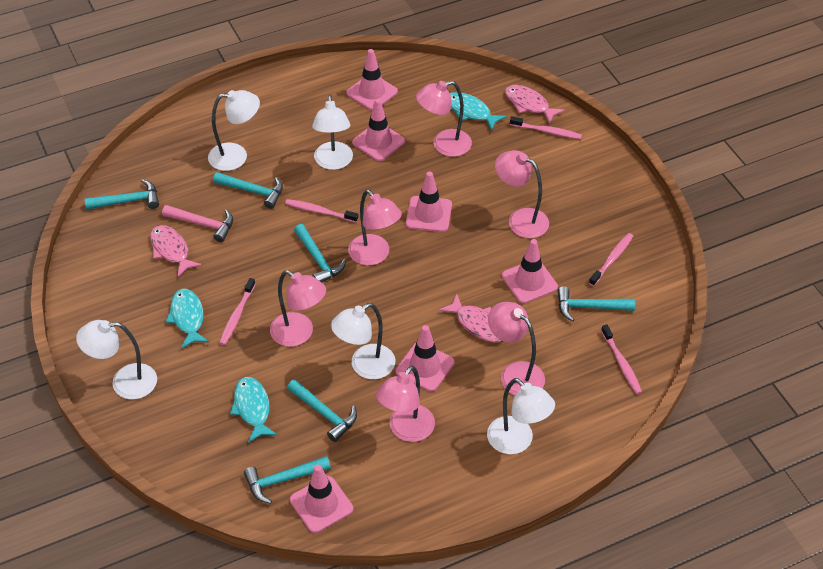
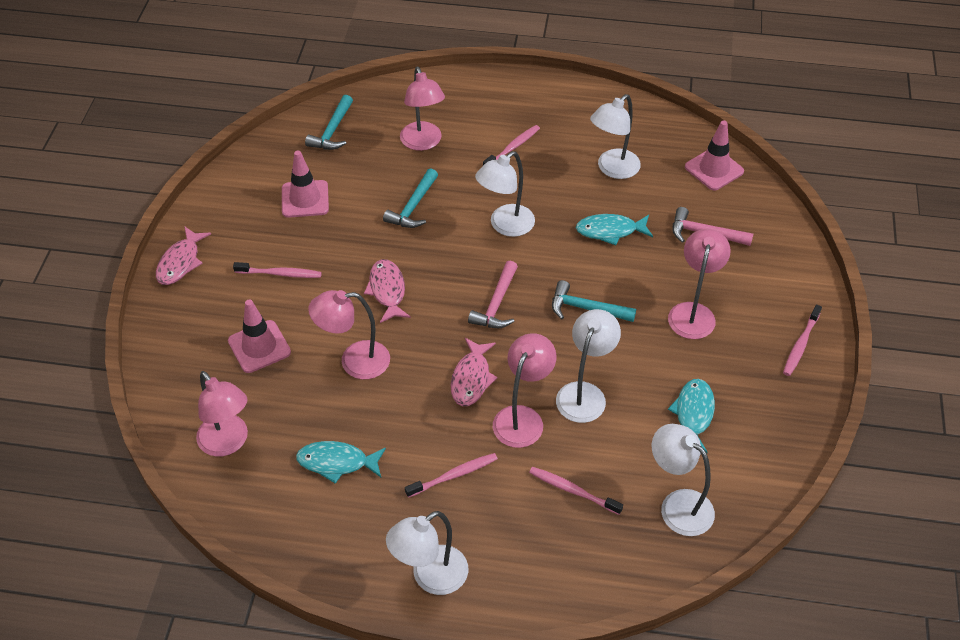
pink hammer: [162,205,233,242] = 1 -> [468,261,518,328] [672,207,753,246] = 2
pink lamp: [270,270,326,347] [348,190,402,265] [376,366,435,442] [416,81,472,157] [488,302,545,396] [495,150,549,238] = 6 -> [196,371,248,457] [308,290,390,379] [400,67,445,151] [493,333,557,448] [668,229,731,339] = 5
pink traffic cone: [290,465,353,533] [346,49,398,110] [352,99,405,161] [396,325,455,392] [406,171,452,232] [502,239,558,304] = 6 -> [228,299,291,373] [282,151,329,218] [685,120,744,190] = 3
turquoise hammer: [85,179,159,210] [213,172,283,209] [244,456,331,504] [287,379,357,442] [294,224,346,283] [557,286,635,322] = 6 -> [305,95,353,150] [383,168,438,228] [552,280,636,322] = 3

